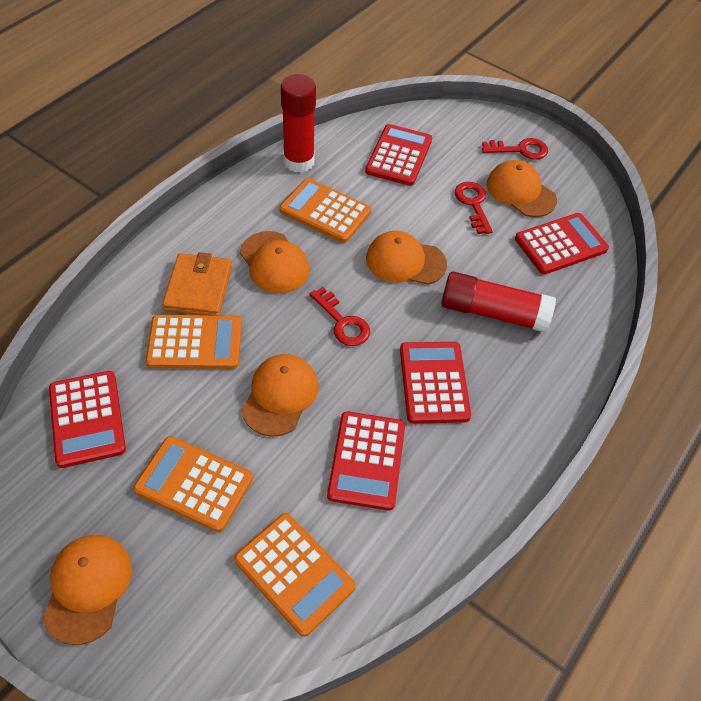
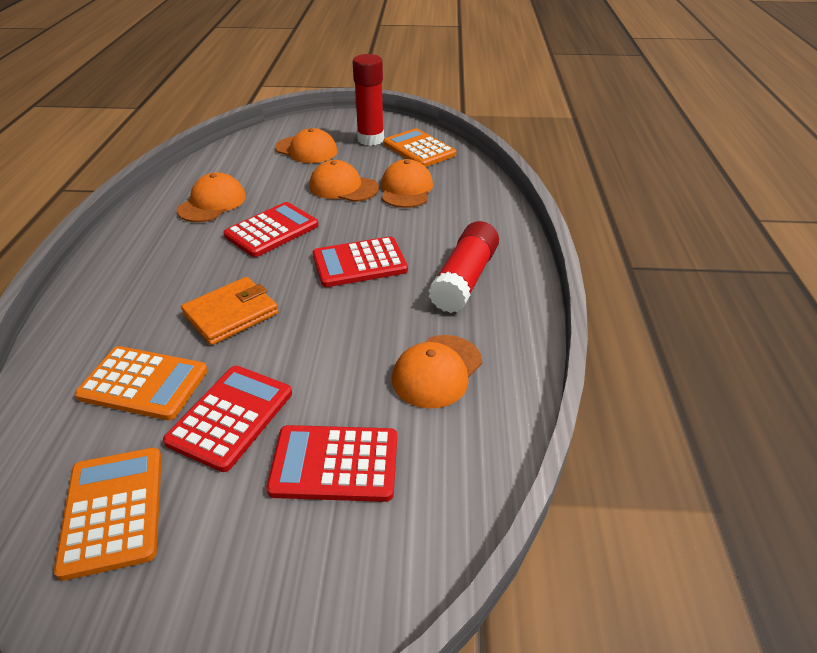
orange calculator: [133,436,253,532] [146,315,242,369] [234,513,356,637] [280,178,371,243] = 4 -> [54,447,162,581] [75,346,208,420] [384,128,456,167] = 3
red calculator: [49,371,126,468] [327,411,405,511] [365,124,432,186] [400,342,471,424] [515,213,609,274] = 5 -> [163,366,292,472] [223,202,319,257] [266,425,397,502] [313,236,408,287] = 4
red key: [310,287,370,346] [455,182,493,234] [482,138,548,160] = 3 -> none = 0

